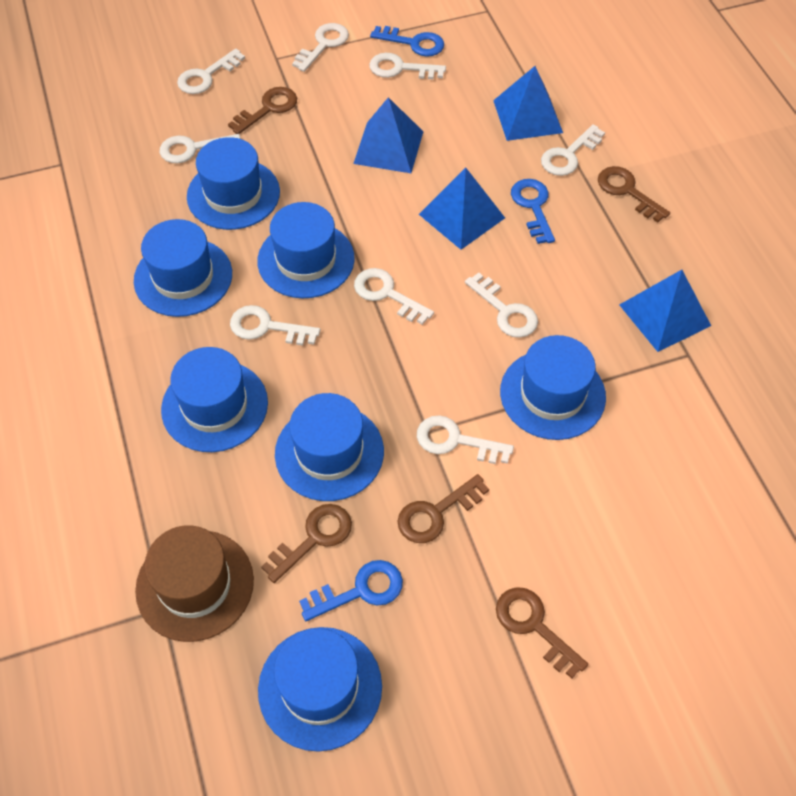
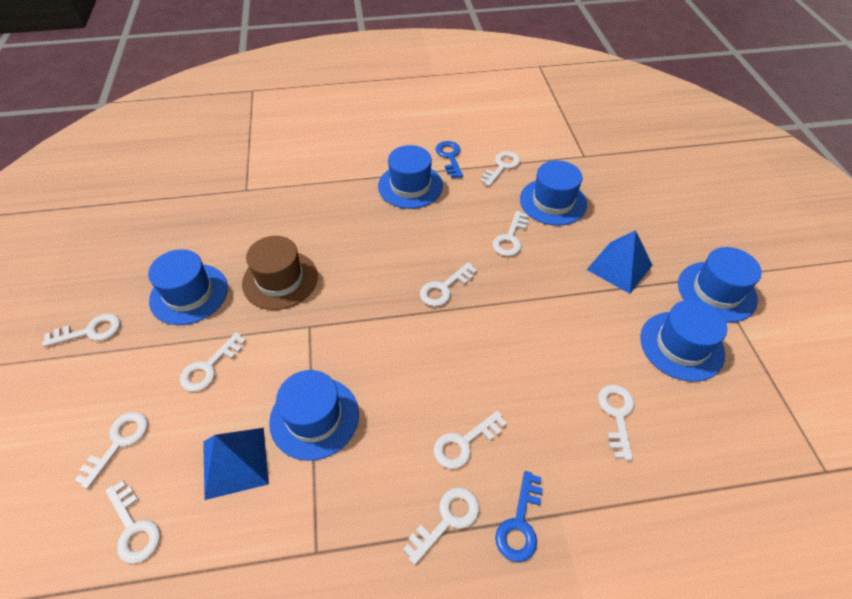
blue hat: [134,219,232,317] [161,347,268,452] [187,137,280,230] [257,202,355,298] [258,627,382,752] [275,393,384,501] [500,335,606,440] = 7 -> [148,249,228,325] [269,370,359,461] [378,145,443,209] [520,160,587,226] [640,300,727,382] [678,247,762,323] = 6
blue key: [299,560,403,621] [370,26,444,57] [511,179,555,244] = 3 -> [436,141,463,178] [495,471,543,562] = 2
blue pyramid: [353,97,423,173] [419,168,505,250] [493,66,563,141] [619,270,711,352] = 4 -> [203,428,269,500] [587,230,652,294] = 2
brown key: [228,87,297,134] [261,504,352,583] [398,474,489,543] [496,587,588,679] [598,166,670,223] = 5 -> none = 0
white key: [160,134,241,163] [177,49,245,94] [230,305,321,346] [292,23,349,72] [354,268,434,325] [369,53,446,79] [417,415,514,464] [465,272,538,338] [541,124,605,176] = 9 -> [42,314,121,347] [74,412,148,489] [105,480,161,564] [180,332,246,392] [403,487,479,565] [420,262,477,307] [433,411,507,469] [480,151,521,187] [492,211,528,256] [598,385,635,461] = 10

